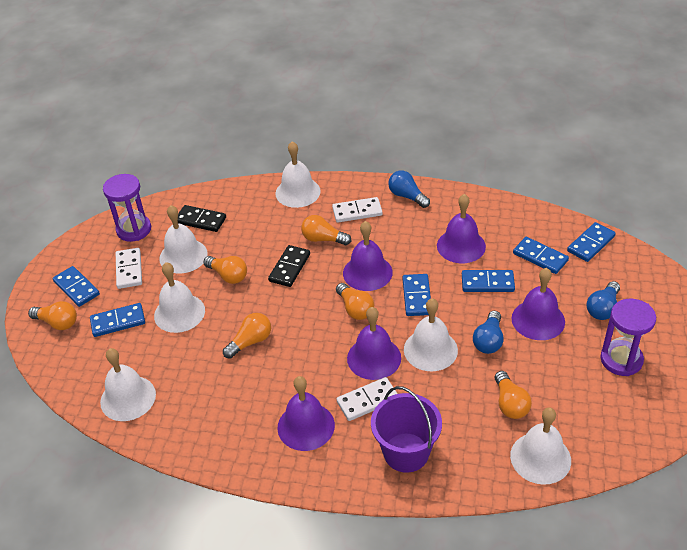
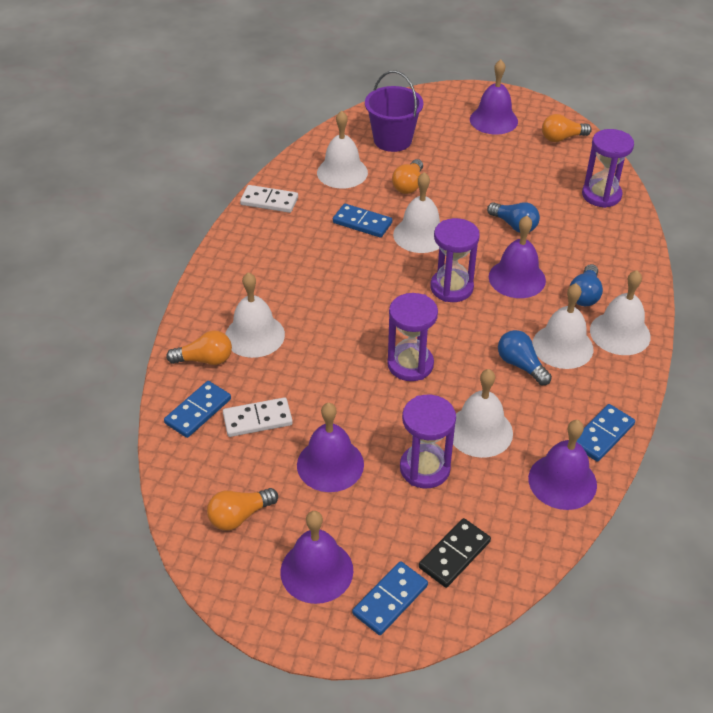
black domino: [178,205,226,232] [268,245,310,287] = 2 -> [419,518,491,588] = 1
blue domino: [52,266,100,307] [90,303,145,337] [403,274,431,316] [462,270,515,292] [513,237,569,274] [567,222,616,262] = 6 -> [164,381,231,438] [333,203,392,238] [352,561,428,635] [576,404,635,462] = 4
orange light bulb: [28,301,77,330] [203,256,247,284] [223,313,271,359] [301,215,351,245] [336,283,374,320] [495,371,532,419] = 6 -> [166,330,232,365] [207,488,278,531] [392,159,423,194] [542,114,592,142] = 4
purple hourglass: [103,174,151,242] [600,299,656,376] = 2 -> [387,293,438,381] [400,395,456,488] [430,218,480,302] [582,129,634,208] = 4
white domino: [116,248,142,289] [332,197,383,223] [337,377,397,421] = 3 -> [223,397,293,437] [240,185,298,213] = 2

